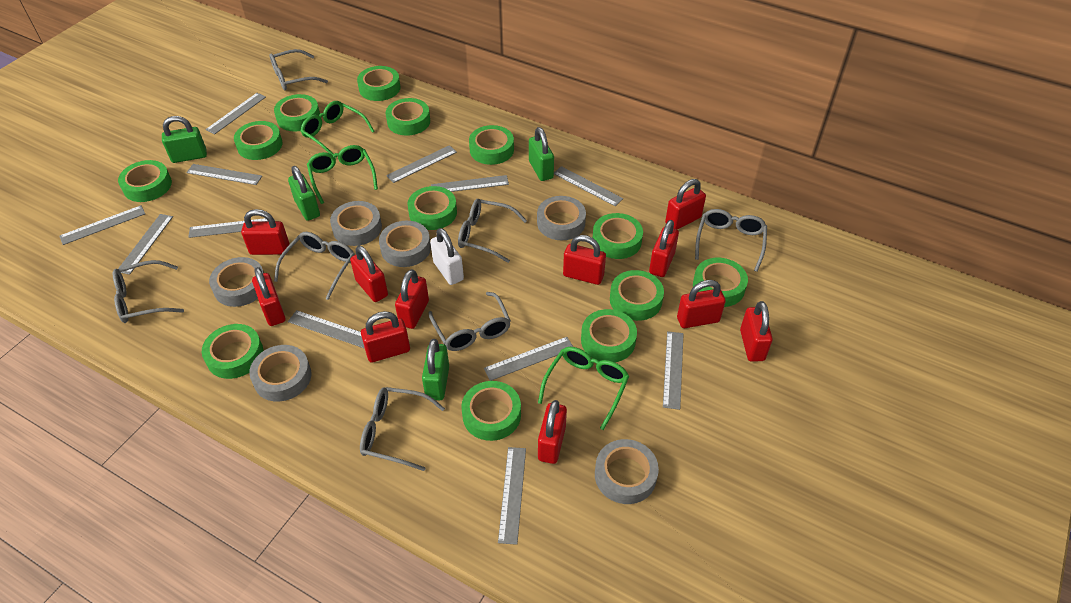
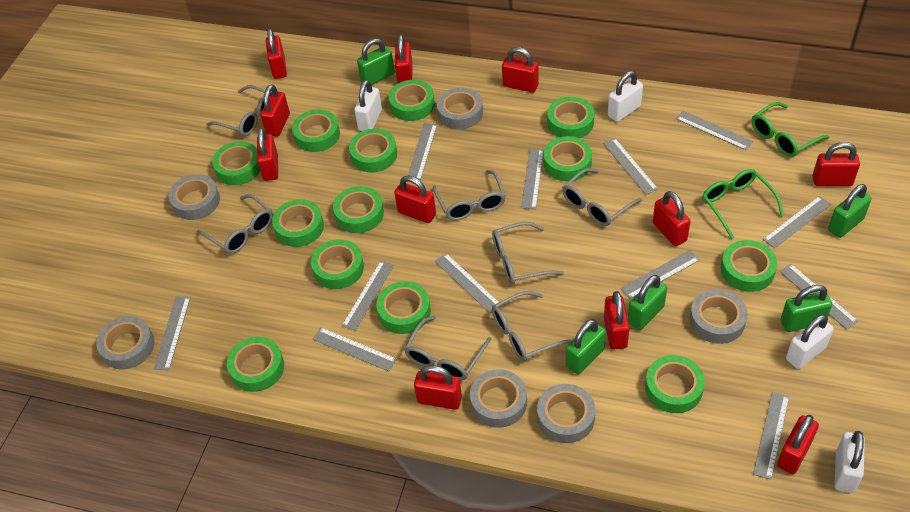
green glasses: [300,101,374,158] [307,145,378,204] [538,347,629,430] = 3 -> [702,169,784,239] [752,102,829,157] = 2
green padlock: [162,116,207,163] [288,166,320,221] [422,339,449,400] [529,127,554,181] = 4 -> [357,38,395,85] [566,319,606,375] [628,275,667,330] [781,285,832,332] [828,184,872,238] = 5
white padlock: [430,228,464,285] = 1 -> [354,80,382,131] [608,71,643,122] [786,314,834,369] [834,431,865,493] = 4

